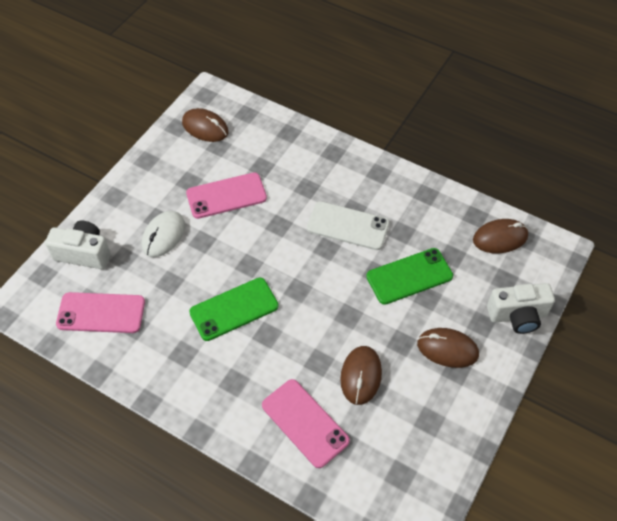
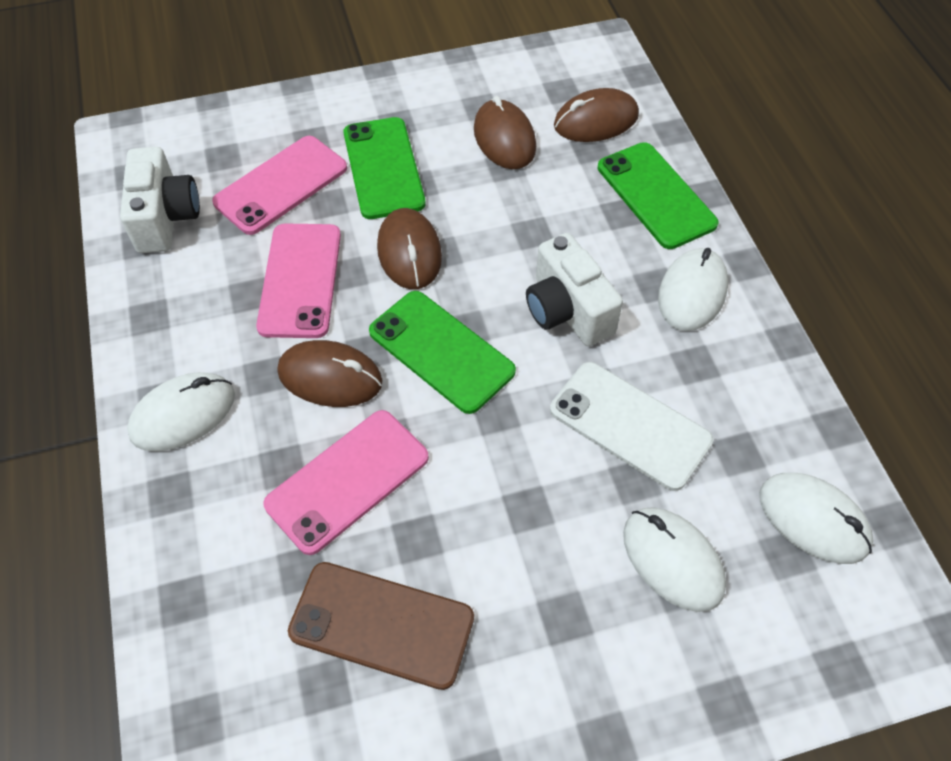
brown phone: none = 0 -> [288,562,474,690] = 1
green phone: [189,278,279,341] [366,248,453,305] = 2 -> [344,117,425,219] [369,291,516,414] [598,142,718,249] = 3
white mouse: [142,211,185,257] = 1 -> [127,372,235,451] [623,507,726,612] [658,248,728,331] [759,473,873,564] = 4

